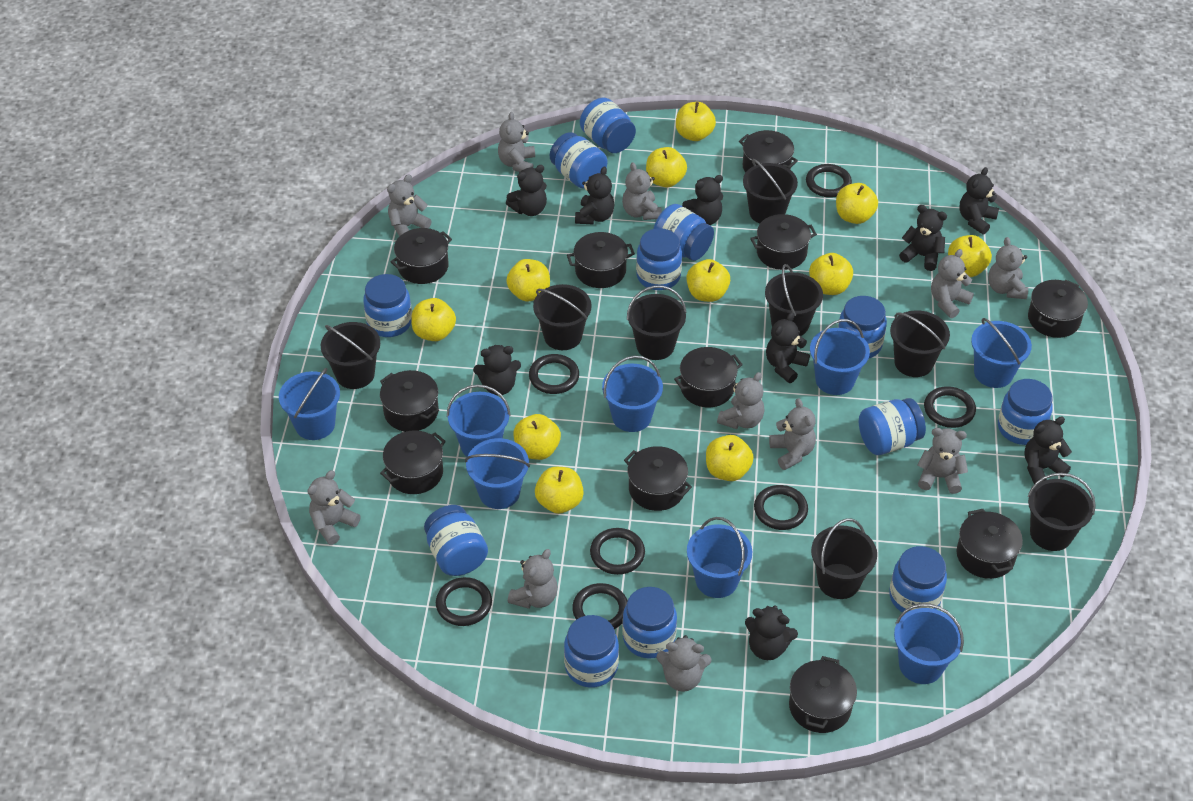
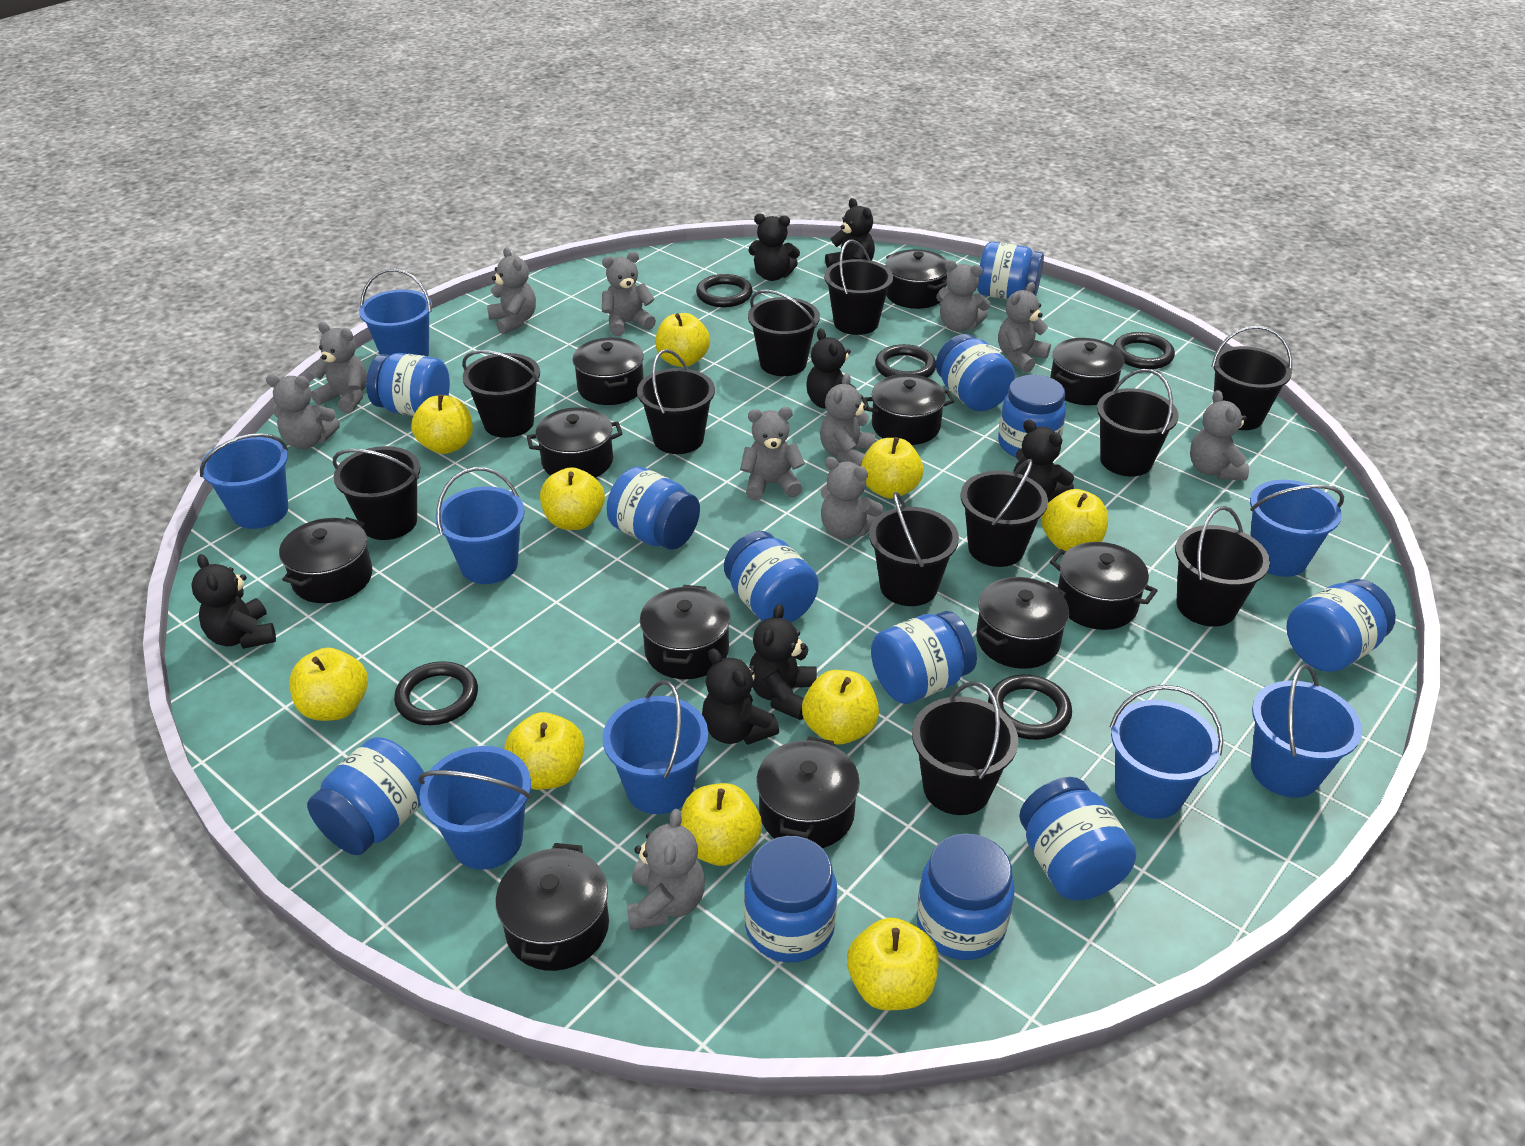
black bucket: [321,322,380,389] [533,284,592,350] [627,285,687,360] [743,159,798,224] [765,264,823,336] [811,518,877,599] [890,310,950,377] [1028,473,1096,551] = 8 -> [333,446,421,540] [462,350,540,438] [637,349,715,454] [748,290,820,376] [824,240,893,335] [869,492,959,606] [912,681,1018,815] [961,459,1048,567] [1097,369,1179,476] [1175,506,1270,627] [1211,326,1292,430] = 11
black ring: [436,577,492,626] [529,354,579,394] [572,583,628,629] [590,528,645,575] [754,485,808,530] [806,164,852,197] [924,386,976,428] = 7 -> [394,661,478,725] [696,274,753,307] [875,344,936,378] [988,675,1072,740] [1113,332,1175,369] = 5
black teddy bear: [473,345,521,396] [506,165,547,216] [575,166,614,225] [682,175,723,225] [745,605,798,660] [766,312,810,383] [899,205,947,271] [959,167,999,234] [1024,416,1072,484] = 9 -> [191,554,276,649] [702,648,779,745] [748,214,800,281] [749,604,817,720] [806,328,856,409] [825,198,875,268] [1013,419,1074,503] = 7
yellow apple: [411,298,456,341] [506,259,550,302] [514,414,561,460] [535,467,584,514] [646,147,687,187] [676,102,716,141] [686,259,730,302] [706,435,754,481] [809,253,853,295] [836,183,878,224] [948,235,992,277] = 11 -> [289,648,368,721] [411,394,473,454] [504,712,585,790] [540,467,605,530] [655,313,710,367] [681,783,762,866] [802,670,879,744] [847,918,939,1010] [861,437,924,499] [1041,489,1108,551] = 10

